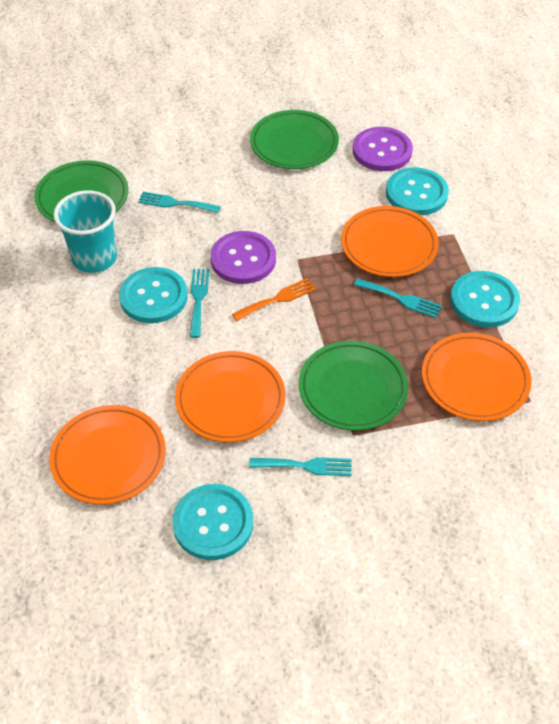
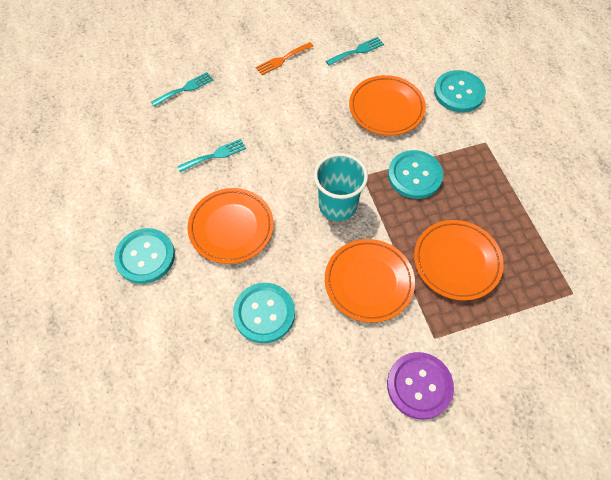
green plate: [34,160,129,222] [250,110,339,169] [299,341,408,430] = 3 -> none = 0
purple button: [210,231,276,284] [353,127,413,171] = 2 -> [387,352,454,420] = 1
turquoise fork: [138,192,221,213] [190,269,209,338] [249,457,351,476] [354,278,442,318] = 4 -> [151,72,213,107] [177,139,246,172] [326,37,384,66] = 3

